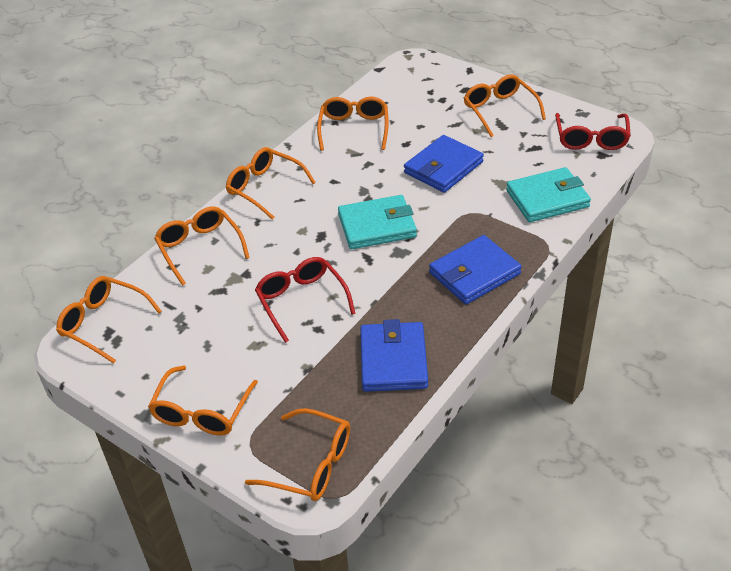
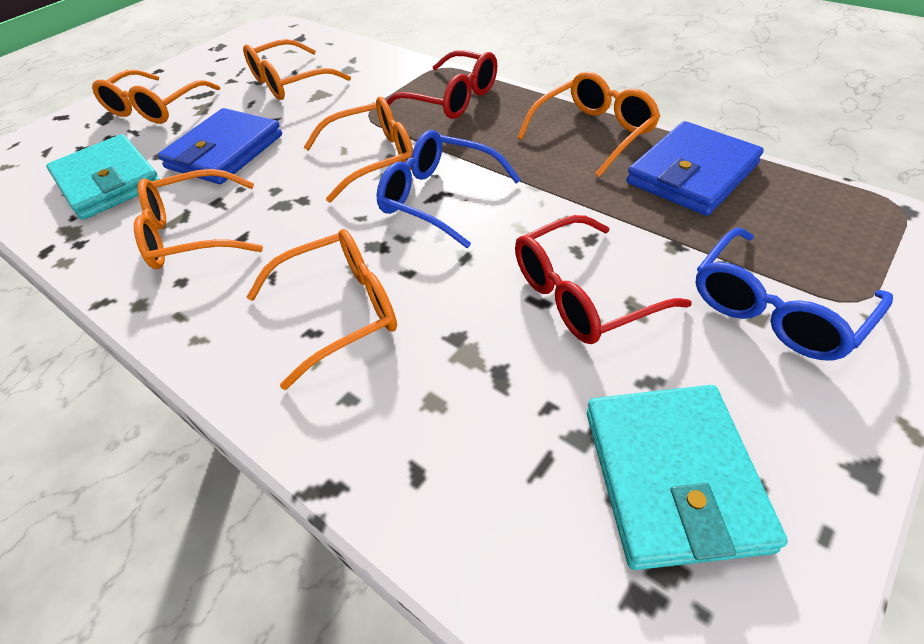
blue glasses: none = 0 -> [376,130,521,248] [695,227,893,360] = 2
blue wallet: [360,319,428,392] [404,135,484,193] [429,235,522,304] = 3 -> [158,108,282,184] [626,121,764,216] = 2
orange glasses: [56,276,162,364] [148,365,258,436] [154,207,250,286] [226,147,316,219] [245,408,350,501] [317,97,389,151] [464,74,546,137] = 7 -> [92,70,220,124] [134,169,263,269] [243,39,351,100] [247,229,397,390] [304,97,413,203] [517,72,660,177] = 6

